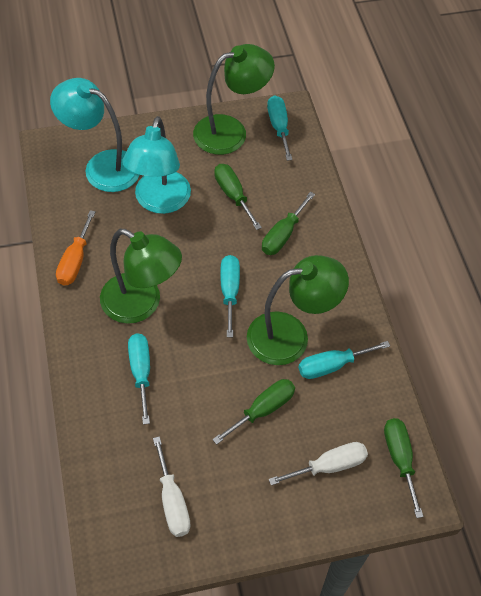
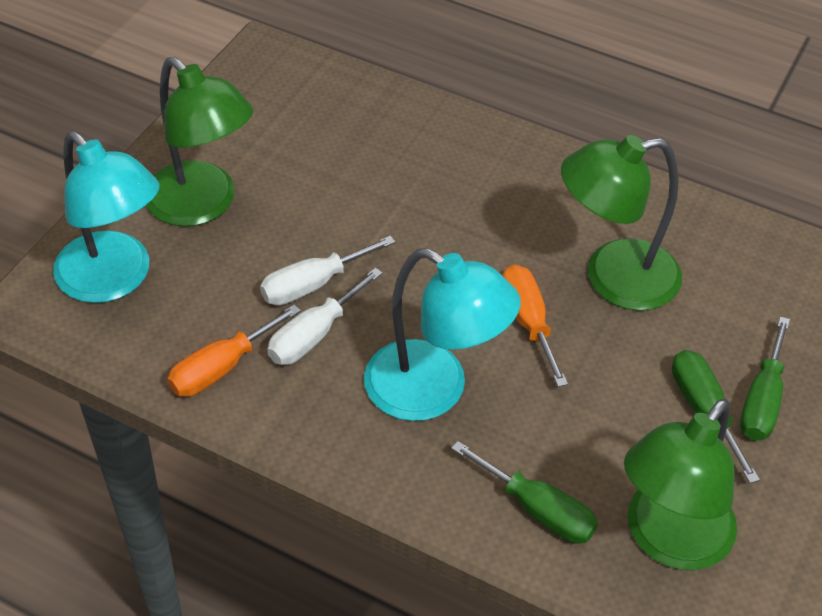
green screwdriver: [212,379,295,445] [214,164,262,230] [262,192,315,255] [384,418,423,518] = 4 -> [451,441,598,544] [672,350,760,483] [740,316,790,441] = 3
orange screwdriver: [56,210,96,286] = 1 -> [168,304,301,397] [502,264,568,387] = 2
turquoise screwdriver: [128,333,150,425] [220,255,240,337] [267,95,292,161] [298,341,390,379] = 4 -> none = 0

